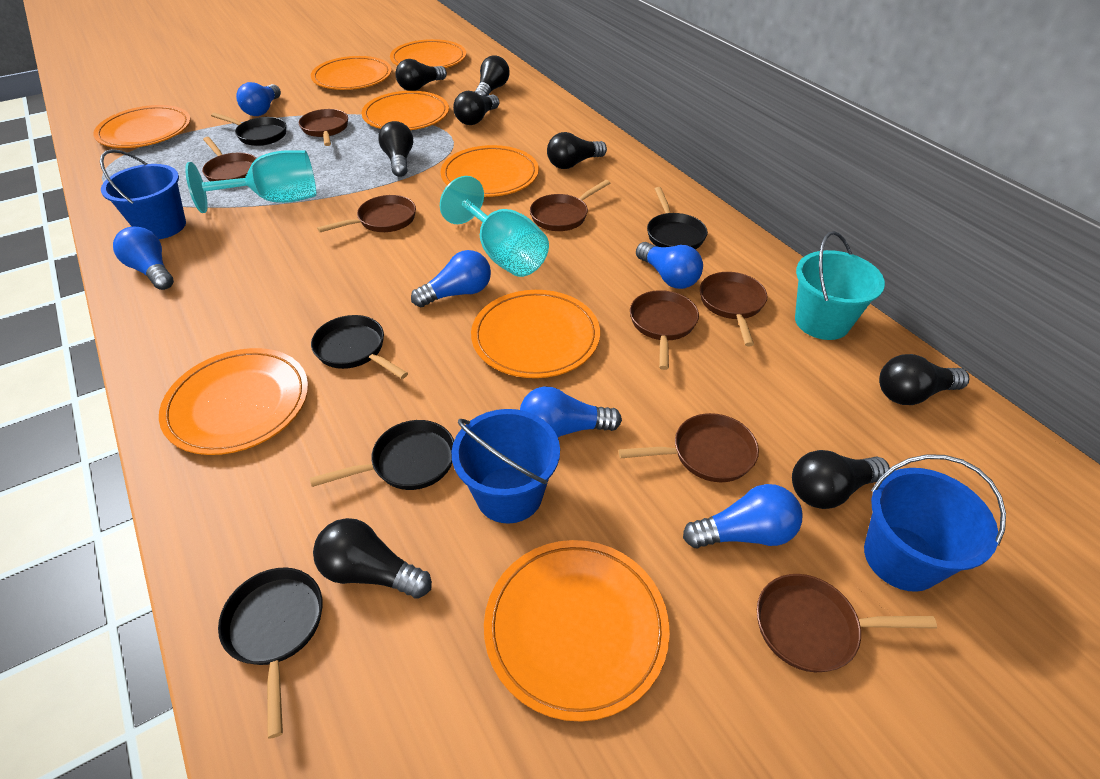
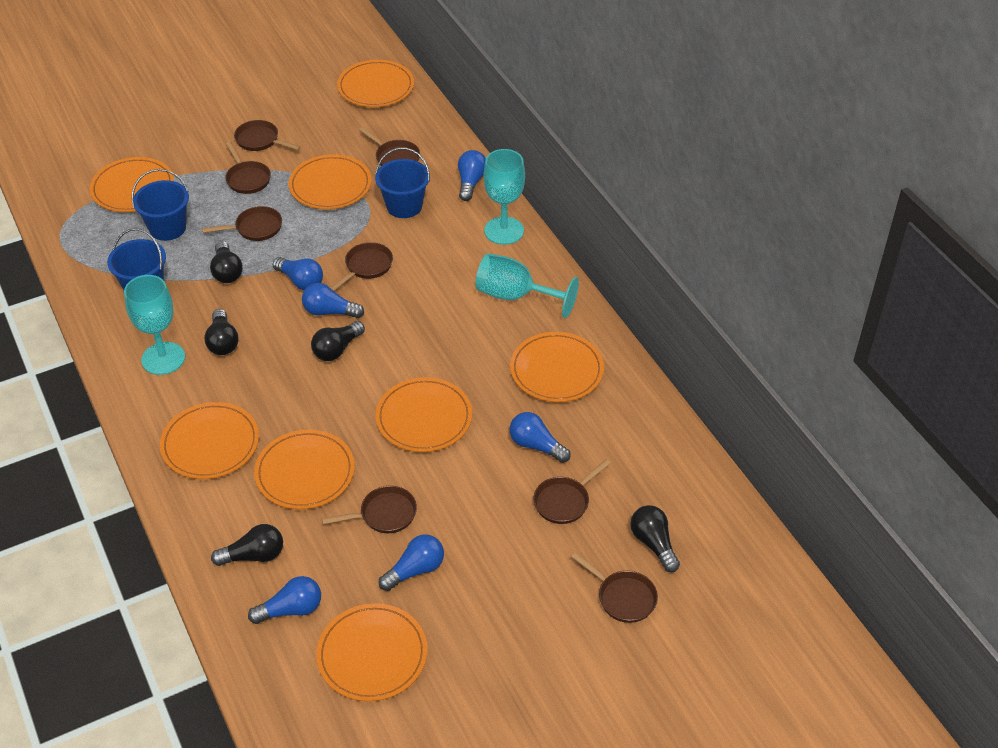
black light bulb: [313,518,432,599] [378,121,413,177] [395,59,447,91] [453,91,499,125] [475,55,509,96] [547,132,607,169] [792,450,890,509] [879,354,970,405] = 8 -> [204,309,238,355] [210,241,243,283] [211,524,283,566] [311,321,365,361] [630,505,680,572] = 5
black pan: [211,113,286,146] [218,567,322,739] [310,420,454,490] [311,315,408,379] [647,187,708,249] = 5 -> none = 0
turquoise bucket: [795,231,885,340] = 1 -> none = 0
turquoise goblet: [185,150,316,213] [440,176,549,277] = 2 -> [124,275,185,375] [475,254,579,318] [483,149,525,245] = 3

